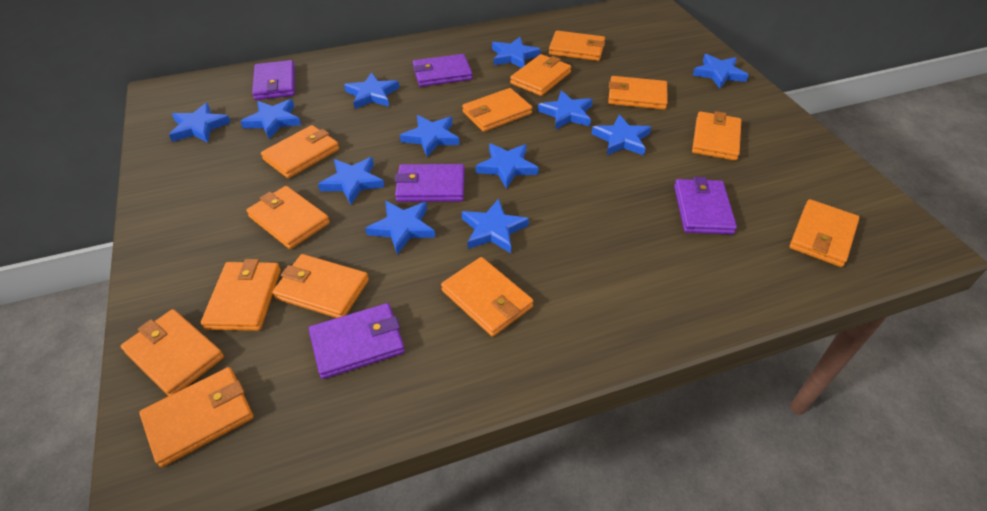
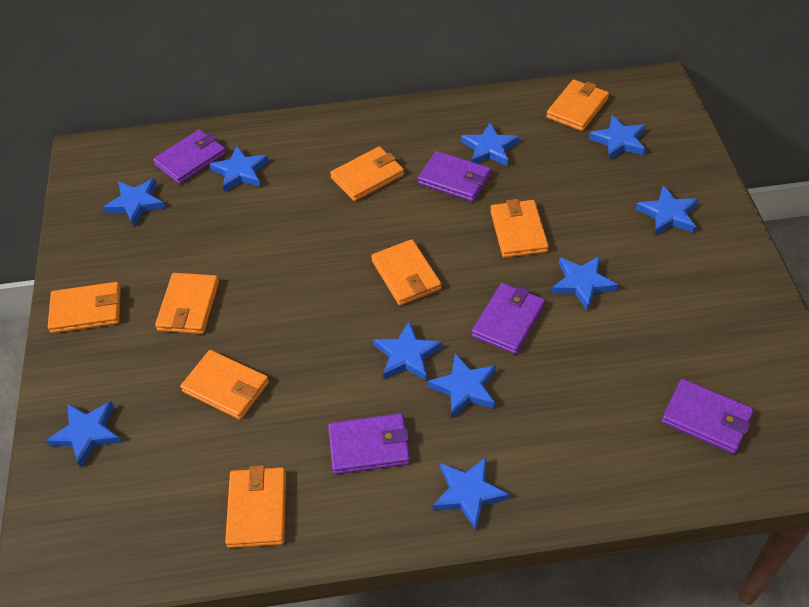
blue star: [169,103,231,143] [240,99,301,139] [318,157,384,205] [344,72,399,109] [365,201,435,255] [400,115,459,157] [462,199,529,253] [476,143,539,189] [492,37,541,68] [538,90,593,130] [591,114,651,155] [693,54,749,89] = 12 -> [46,401,121,467] [103,178,165,227] [209,146,269,192] [373,322,442,381] [428,353,496,418] [433,457,510,530] [461,122,519,166] [551,256,619,311] [589,115,646,160] [636,186,699,235] = 10
orange wallet: [121,309,224,396] [139,367,253,467] [201,259,281,331] [246,186,330,249] [261,125,339,178] [272,254,369,318] [441,257,533,337] [462,88,532,132] [510,54,571,96] [549,31,605,61] [608,76,668,110] [692,111,741,161] [789,199,860,267] = 13 -> [48,282,121,333] [155,273,219,334] [180,350,269,420] [225,465,286,548] [330,146,404,201] [371,239,442,306] [490,199,549,258] [546,80,609,131] = 8

